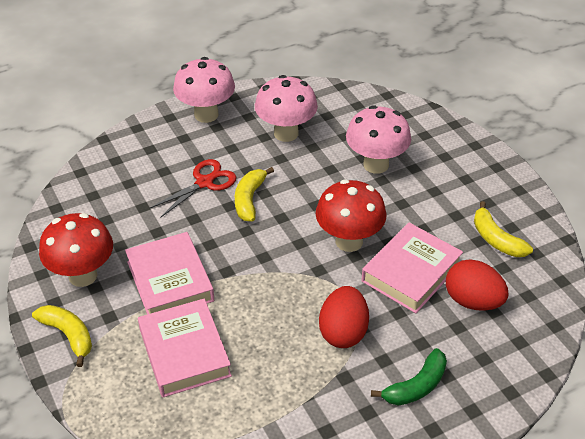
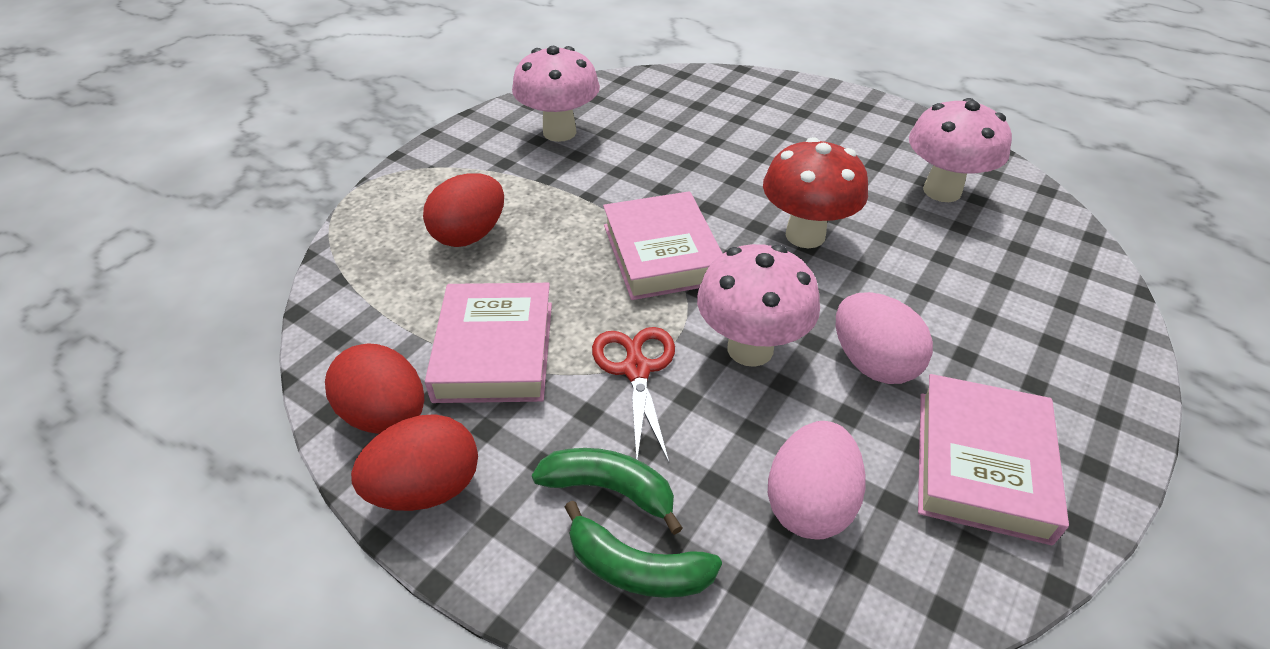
green banana: [371,348,447,406] = 1 -> [532,448,683,535] [565,501,722,598] = 2
pink egg: none = 0 -> [768,421,866,539] [836,292,933,384] = 2
red egg: [319,286,369,348] [446,260,509,311] = 2 -> [325,344,424,434] [351,414,478,511] [423,173,504,247] = 3
red mushroom: [39,213,113,287] [316,179,387,252] = 2 -> [763,137,868,248] = 1
yellow banana: [32,305,92,367] [235,167,274,221] [474,201,533,257] = 3 -> none = 0

